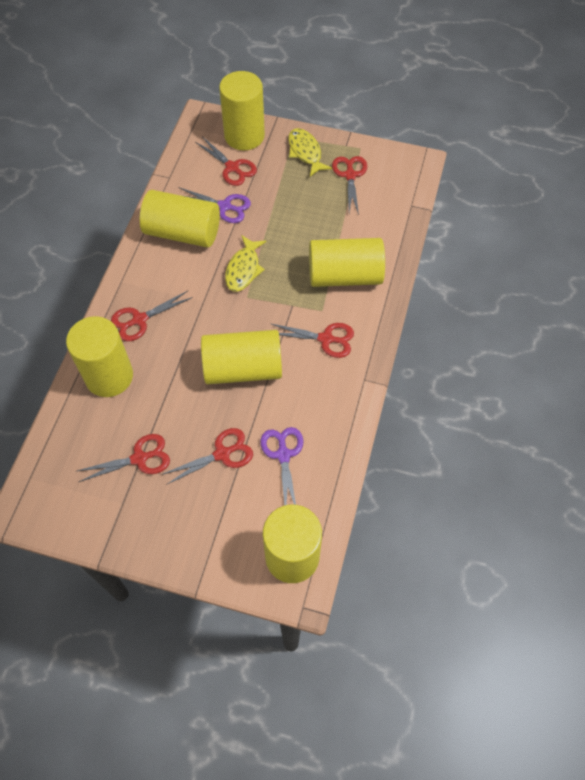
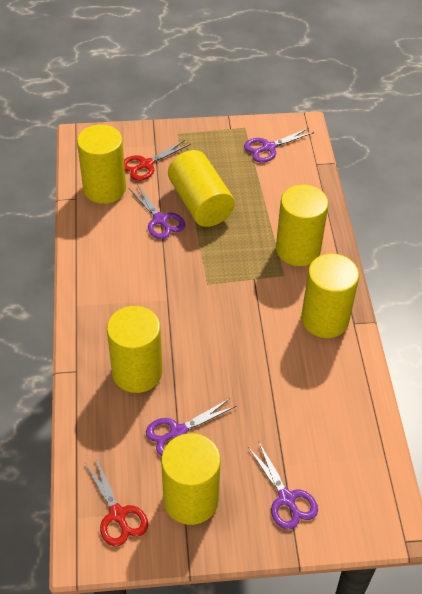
purple scissors: [178,187,251,223] [260,427,303,505] = 2 -> [129,184,185,239] [146,398,236,456] [244,128,314,163] [248,443,318,530] = 4
red scissors: [77,434,170,482] [111,291,193,341] [161,428,253,485] [196,137,257,186] [270,323,354,358] [332,156,367,215] = 6 -> [84,456,148,547] [124,140,190,181] = 2
yellow fish: [225,235,266,291] [288,128,332,177] = 2 -> none = 0

